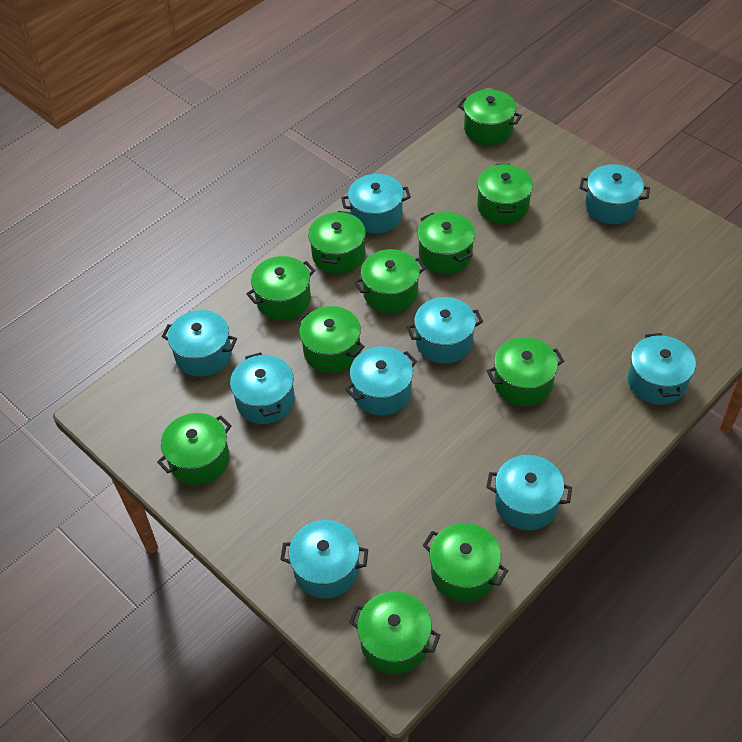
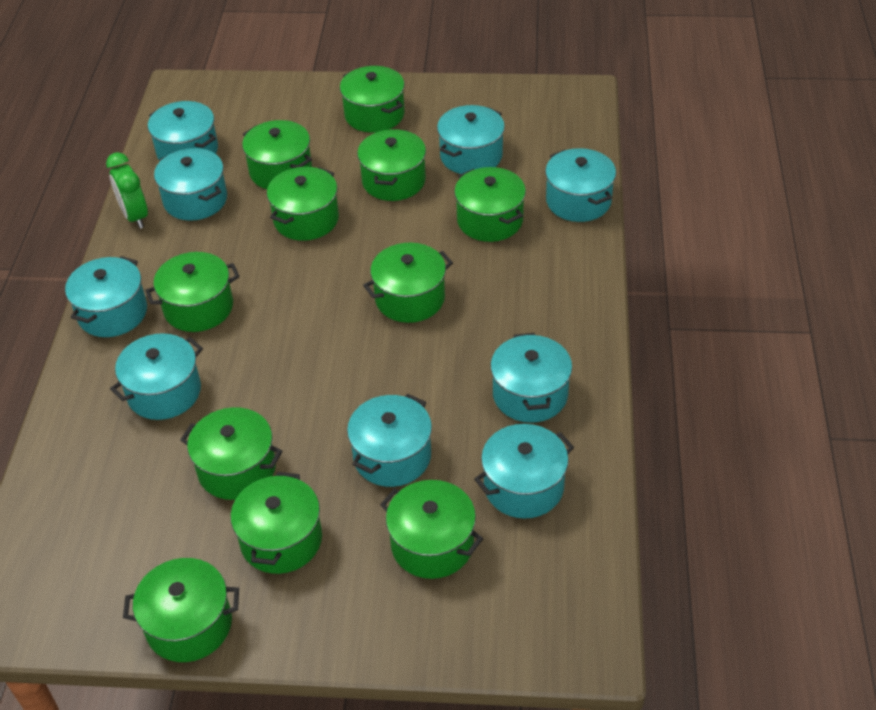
green clock: none = 0 -> [106,152,148,228] = 1

